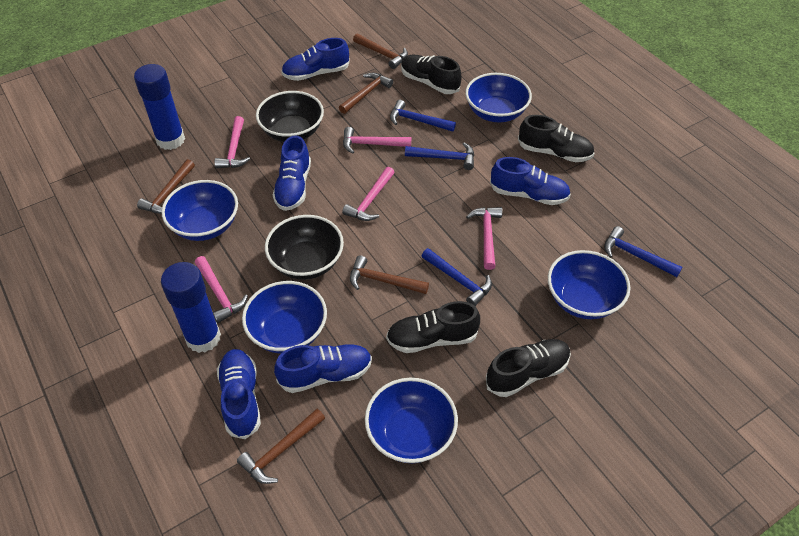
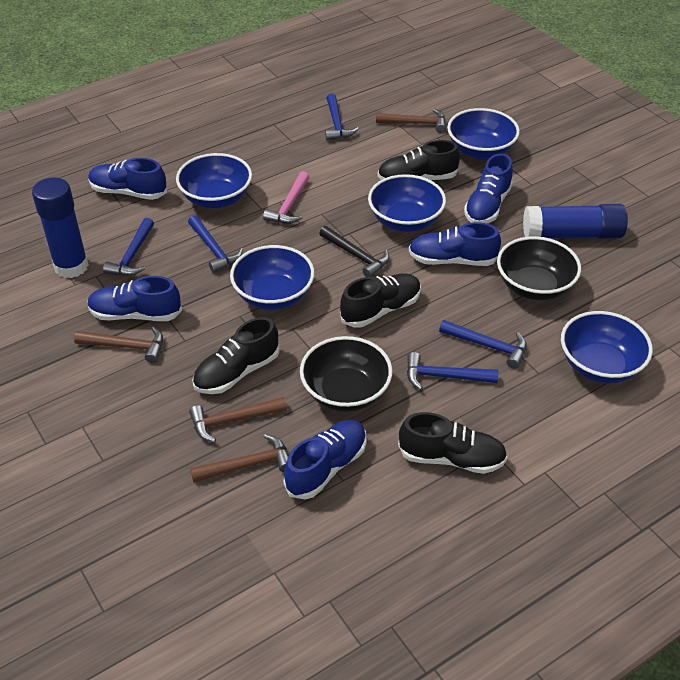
black hammer: none = 0 -> [319,226,389,277] = 1
blue hammer: [390,100,456,132] [405,142,474,170] [422,248,492,306] [604,226,682,277] = 4 -> [103,218,154,276] [188,215,243,273] [325,93,359,140] [407,352,499,390] [439,320,527,369] = 5
brown hammer: [137,159,195,214] [237,409,325,484] [339,73,393,114] [350,255,429,294] [353,34,408,69] = 5 -> [74,327,163,363] [189,397,287,442] [190,434,289,482] [376,109,446,133] = 4
pink hammer: [195,256,248,323] [214,116,250,168] [342,167,395,221] [343,127,411,154] [466,207,503,270] = 5 -> [263,171,309,224] = 1

